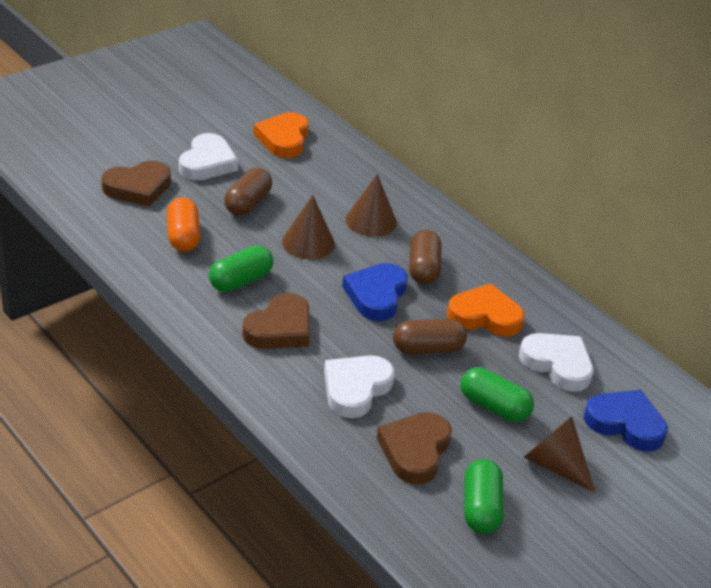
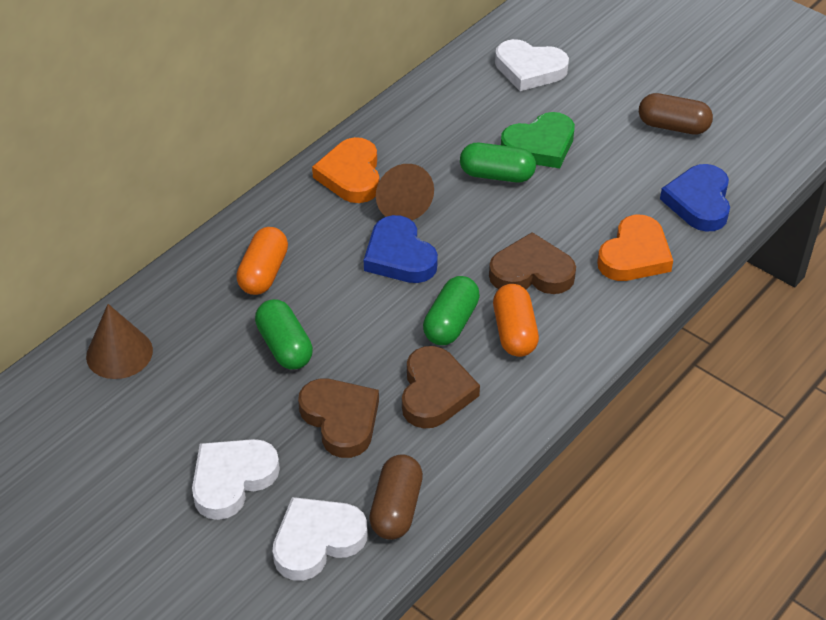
brown capsule: [224,168,272,216] [393,319,467,354] [409,230,442,285] = 3 -> [369,454,423,540] [639,93,713,135] = 2
brown cone: [282,195,335,259] [346,174,397,237] [524,416,595,492] = 3 -> [86,304,153,379] [376,164,434,220] = 2
green heart: none = 0 -> [501,112,575,168] = 1
orange capsule: [167,197,201,252] = 1 -> [236,227,288,295] [493,284,539,357] = 2

